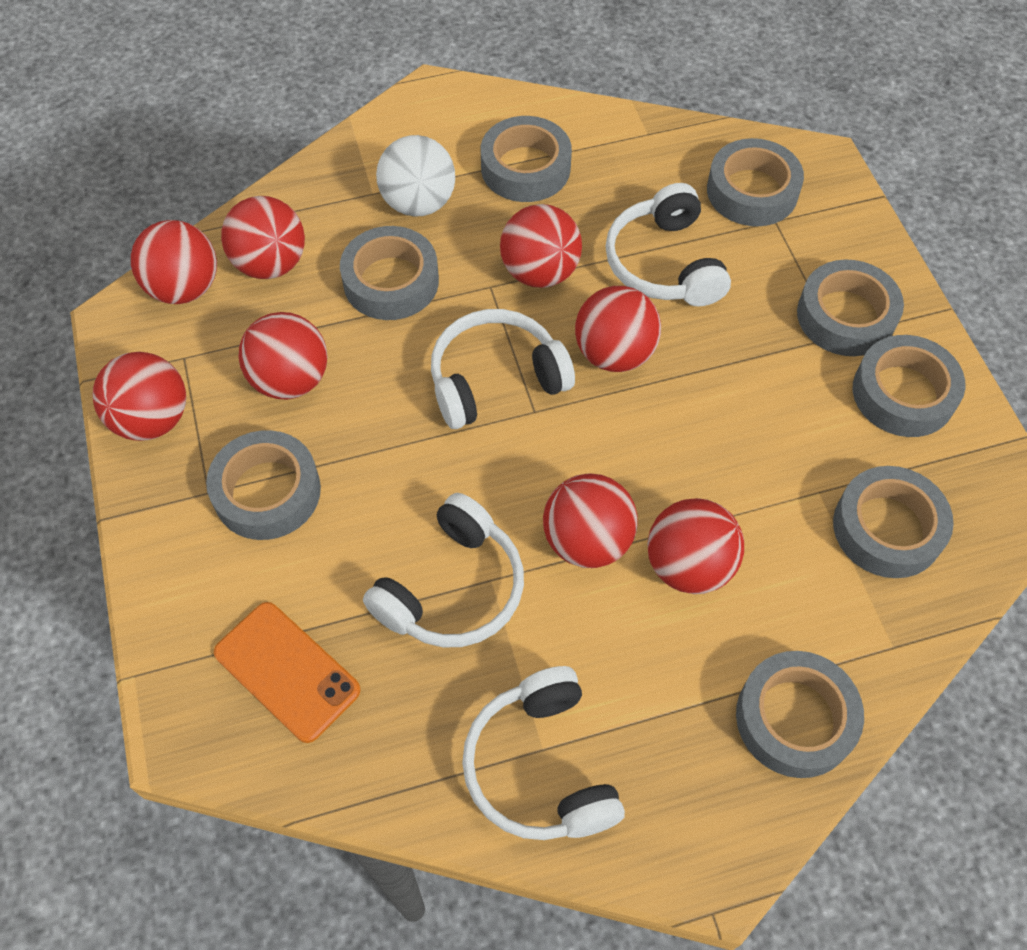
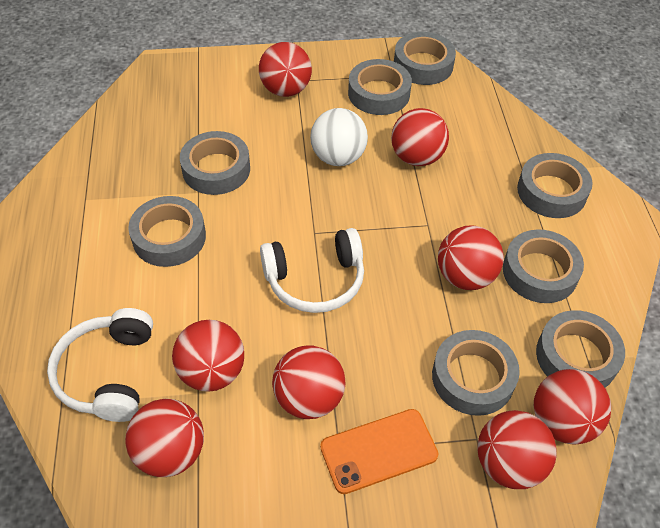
white headphones: [363,493,524,647] [431,309,575,429] [462,666,625,840] [606,183,731,307] = 4 -> [47,308,153,422] [260,228,364,313] = 2

